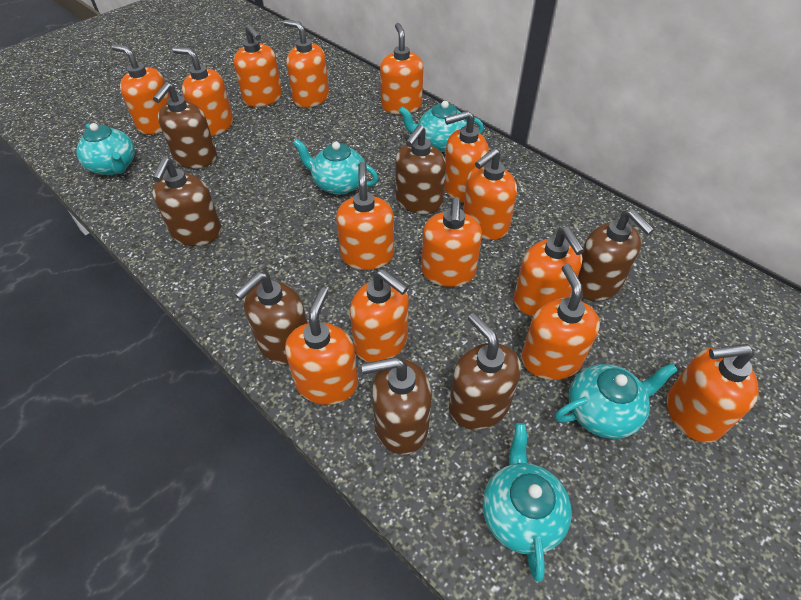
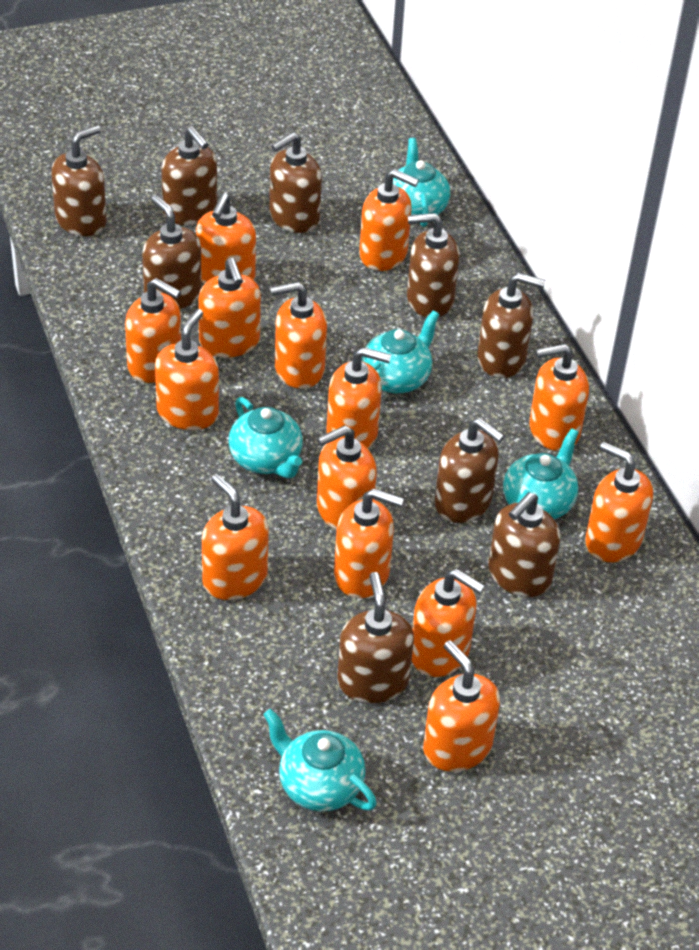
brown soap dispenser: [152,157,222,246] [153,82,217,169] [234,272,307,364] [361,357,432,455] [395,125,446,214] [449,313,521,430] [578,209,655,301] = 7 -> [51,125,107,236] [142,195,202,309] [161,127,217,225] [269,132,322,233] [337,572,414,703] [407,213,459,317] [435,418,504,523] [477,273,546,378] [488,492,560,597] = 9

